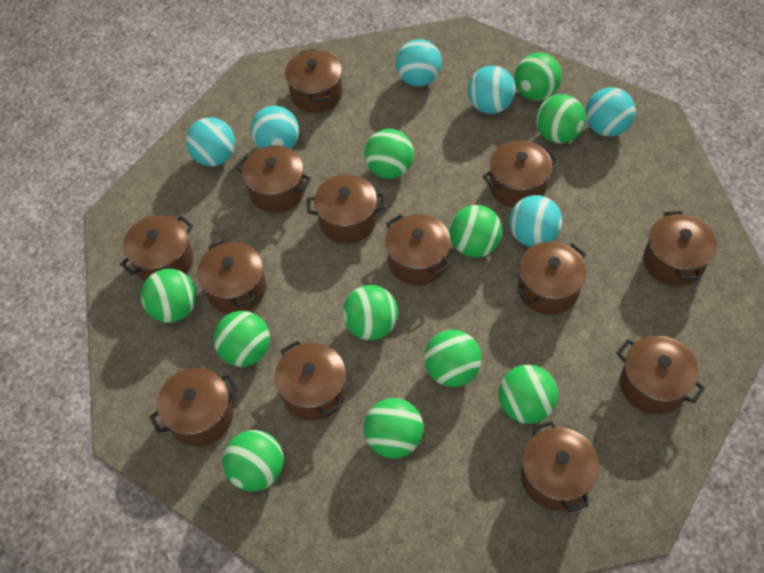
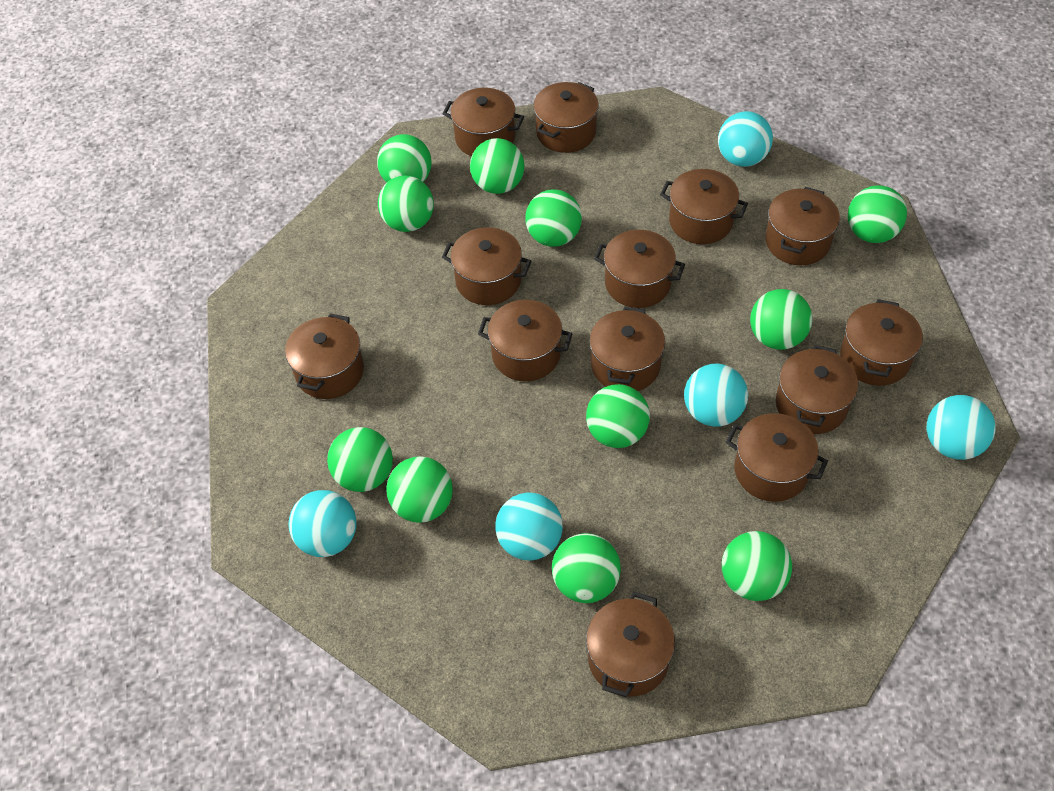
turquoise ball: [186,117,235,166] [251,106,299,149] [396,39,442,87] [468,66,516,114] [509,195,562,247] [585,87,636,136] = 6 -> [289,490,356,557] [496,493,563,560] [684,363,748,427] [718,111,773,167] [927,395,996,460] = 5

